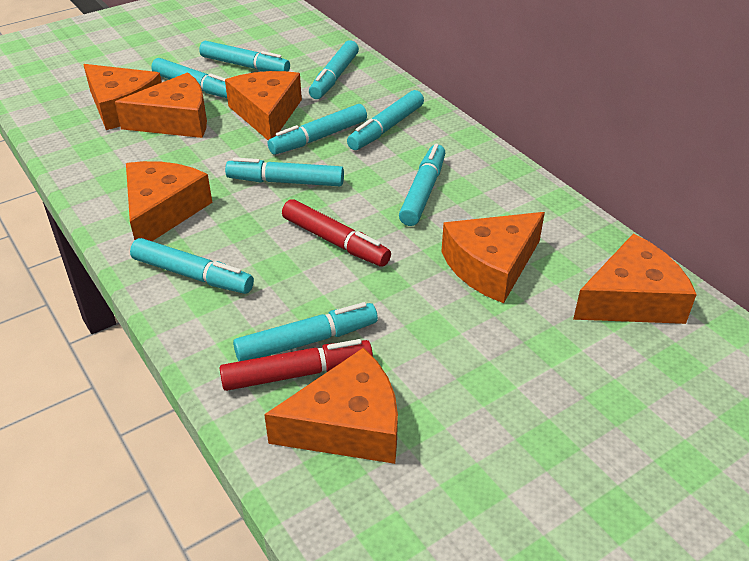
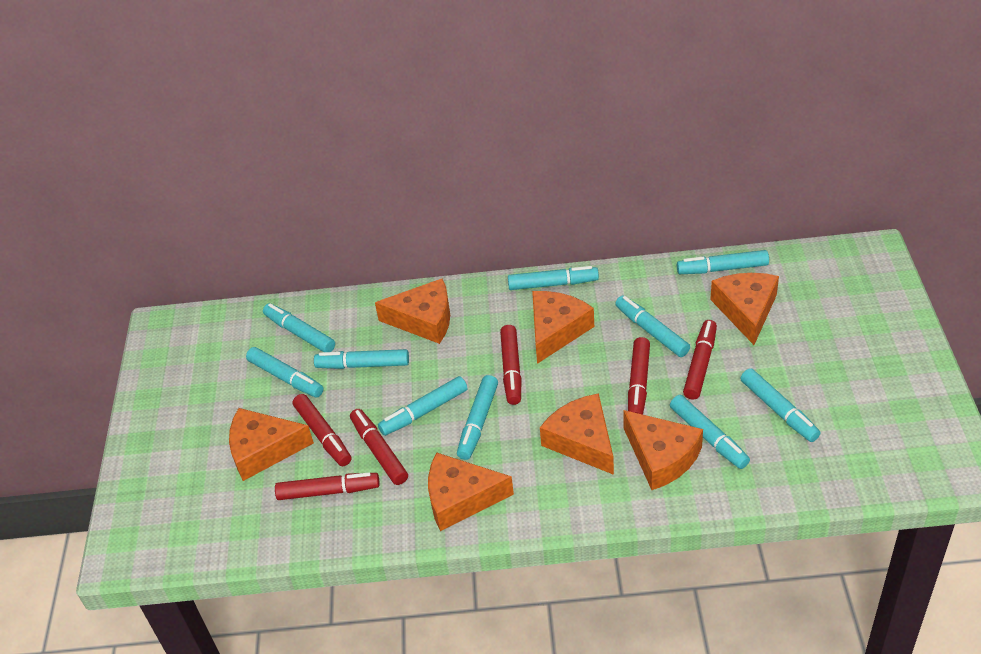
red marker: [220,339,373,391] [282,199,391,267] = 2 -> [275,472,380,500] [293,394,352,466] [350,409,408,485] [500,325,522,405] [628,337,650,415] [683,320,717,399] = 6
turquoise marker: [130,238,254,294] [151,58,227,98] [199,41,290,72] [225,158,344,186] [233,302,378,361] [268,104,367,155] [309,40,359,99] [347,90,424,150] [399,144,445,226] = 9 -> [246,347,324,398] [263,303,335,352] [314,349,409,369] [378,376,467,436] [457,375,498,460] [508,266,599,290] [615,296,690,357] [670,395,750,469] [677,250,769,274] [740,368,821,442] = 10

